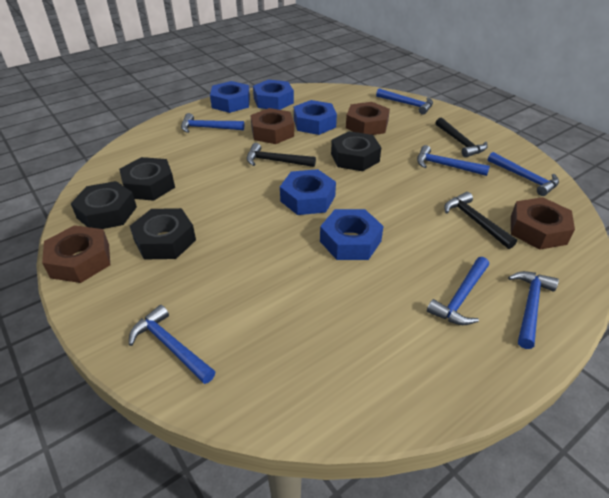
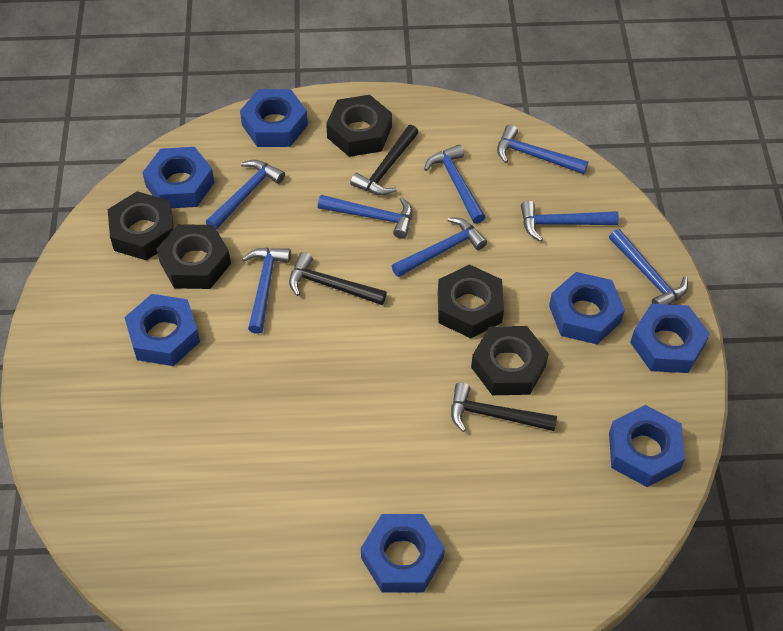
black nut: [71,181,137,229] [119,157,175,201] [130,208,196,260] [331,131,381,171] = 4 -> [108,191,174,260] [156,224,231,289] [326,95,392,157] [438,264,504,338] [471,326,549,395] = 5
blue hammer: [129,305,216,384] [181,113,244,133] [376,88,433,115] [417,145,490,176] [427,257,489,325] [488,152,559,196] [508,271,559,349] = 7 -> [206,160,285,230] [242,248,291,334] [318,195,412,239] [392,217,487,277] [424,144,485,224] [497,124,589,174] [521,201,619,241] [609,229,688,305] = 8
blue nut: [210,81,250,113] [253,79,294,110] [280,169,336,215] [294,100,337,135] [320,209,384,260] = 5 -> [124,294,200,366] [142,147,215,208] [240,89,308,147] [361,514,445,593] [549,272,625,344] [609,405,685,487] [630,304,710,373] = 7
brown nut: [42,225,110,283] [250,108,294,144] [346,102,390,135] [511,197,575,250] = 4 -> none = 0

